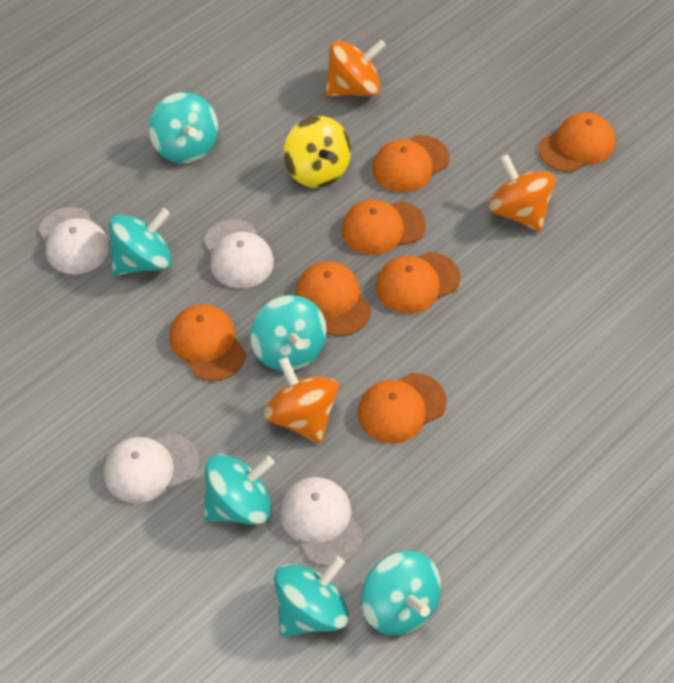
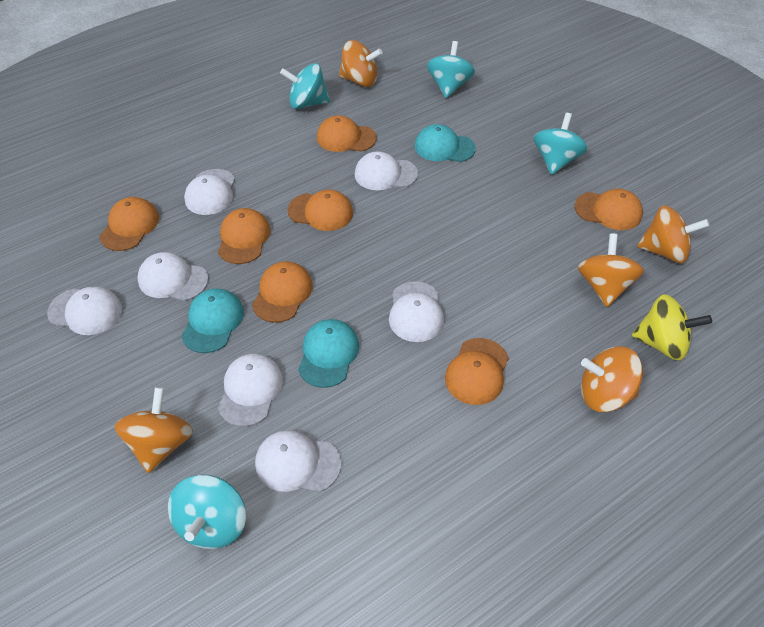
orange spinning top: [264,357,339,444] [325,39,386,96] [489,154,556,232] = 3 -> [115,387,193,473] [339,40,383,87] [578,234,644,307] [581,346,643,412] [637,206,710,263] = 5
turquoise cap: none = 0 -> [181,289,244,353] [298,319,359,388] [415,124,476,162] = 3
turquoise spinning top: [109,208,172,275] [149,92,218,164] [203,454,274,525] [250,295,327,371] [274,556,349,637] [361,551,441,635] = 6 -> [168,475,246,549] [280,63,330,109] [427,41,475,98] [534,113,588,175] = 4
white cap: [38,207,109,274] [104,434,199,503] [204,220,274,288] [280,477,363,566] = 4 -> [47,287,122,335] [137,252,208,301] [184,169,235,215] [218,354,283,427] [255,430,341,492] [355,151,418,190] [389,281,444,342] = 7

